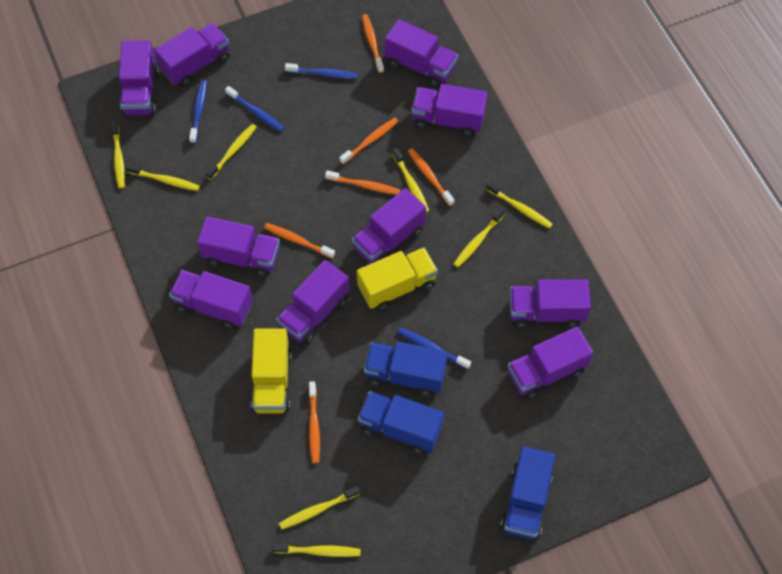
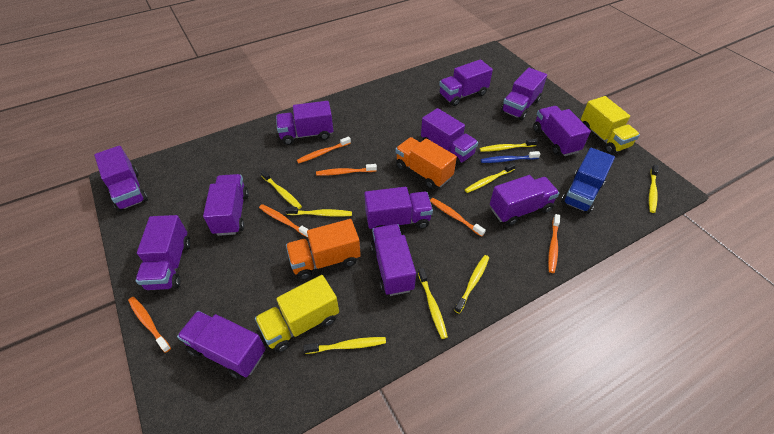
blue toothbrush: [189,80,207,144] [225,86,284,132] [285,63,358,79] [397,327,471,369] = 4 -> [481,151,540,163] = 1
blue truck: [358,391,444,455] [364,342,448,397] [501,446,555,539] = 3 -> [561,148,615,214] = 1
orange truck: none = 0 -> [286,219,361,280] [396,137,457,189] = 2
purple truck: [119,40,159,116] [154,23,230,87] [169,270,253,329] [197,217,280,277] [276,260,350,345] [352,188,426,264] [385,19,458,88] [412,84,487,137] [508,327,593,399] [509,279,591,328] = 10 -> [94,146,148,212] [136,215,190,290] [177,311,266,379] [203,174,249,236] [276,101,333,145] [364,187,433,229] [371,224,416,296] [421,108,478,166] [439,59,493,106] [490,175,559,226] [501,68,547,120] [533,106,591,156] = 12

